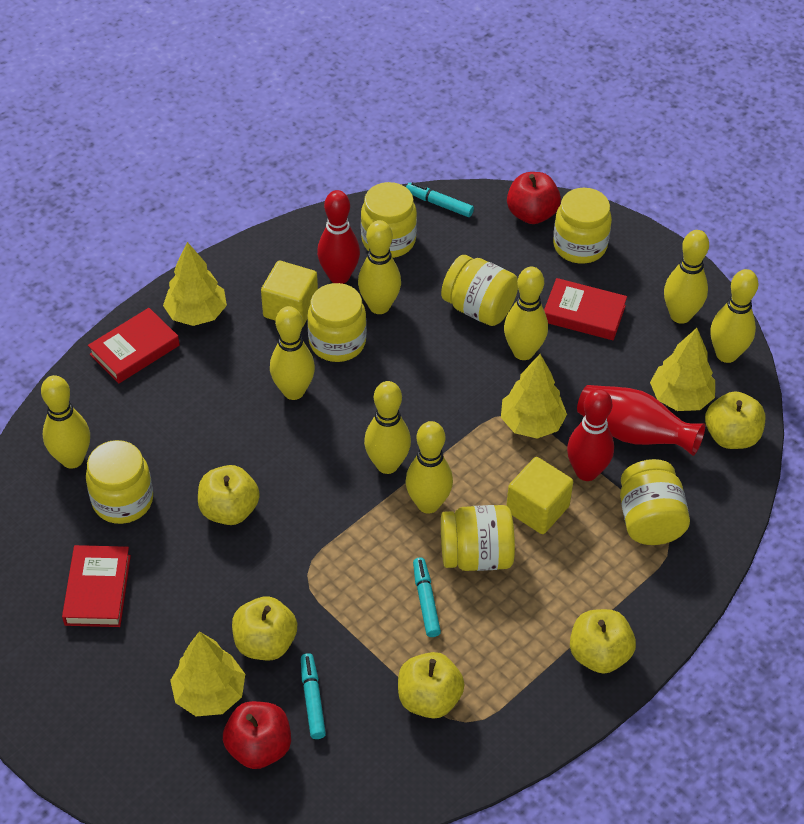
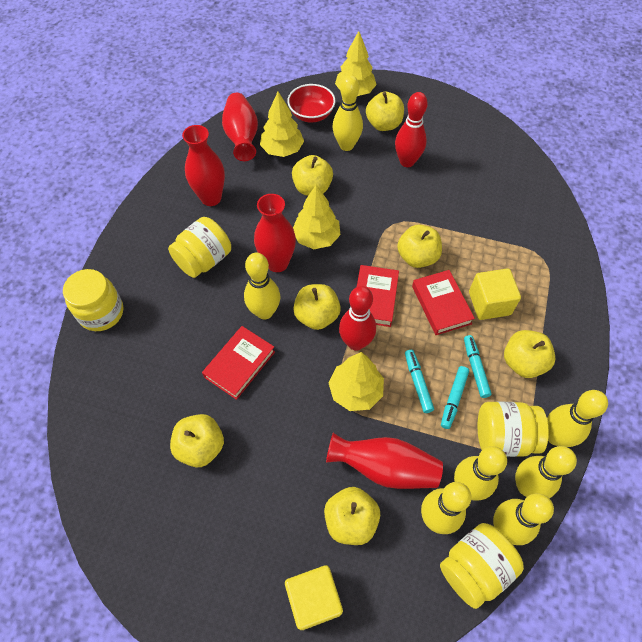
red apple: [223,701,291,769] [507,172,561,224] = 2 -> none = 0
red bowl: none = 0 -> [287,84,335,122] = 1
red vase: [577,385,705,456] = 1 -> [182,125,225,206] [222,93,258,161] [254,194,296,272] [326,433,443,489] = 4
yellow apple: [198,465,260,525] [232,596,297,660] [398,652,465,719] [570,609,636,674] [705,391,765,449] = 5 -> [170,414,224,467] [292,155,333,196] [293,284,341,330] [324,487,380,545] [366,92,404,131] [397,225,442,268] [504,330,555,378] = 7
yellow bowling pin: [41,375,90,469] [270,306,315,400] [358,220,401,314] [364,381,411,474] [406,421,453,514] [504,267,548,360] [664,230,709,324] [710,269,759,363] = 8 -> [244,253,280,320] [333,75,363,151] [421,482,472,534] [454,446,507,500] [493,493,554,545] [515,446,577,498] [547,390,608,447] = 7
yellow jar: [86,440,153,524] [307,283,367,362] [361,182,417,258] [441,255,518,326] [441,505,515,571] [553,188,612,264] [620,459,690,545] = 7 -> [63,269,123,331] [168,217,231,278] [440,523,524,609] [478,401,549,457] = 4

